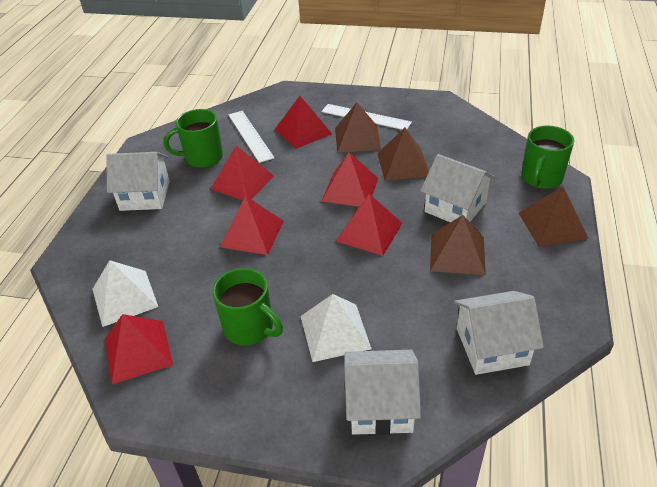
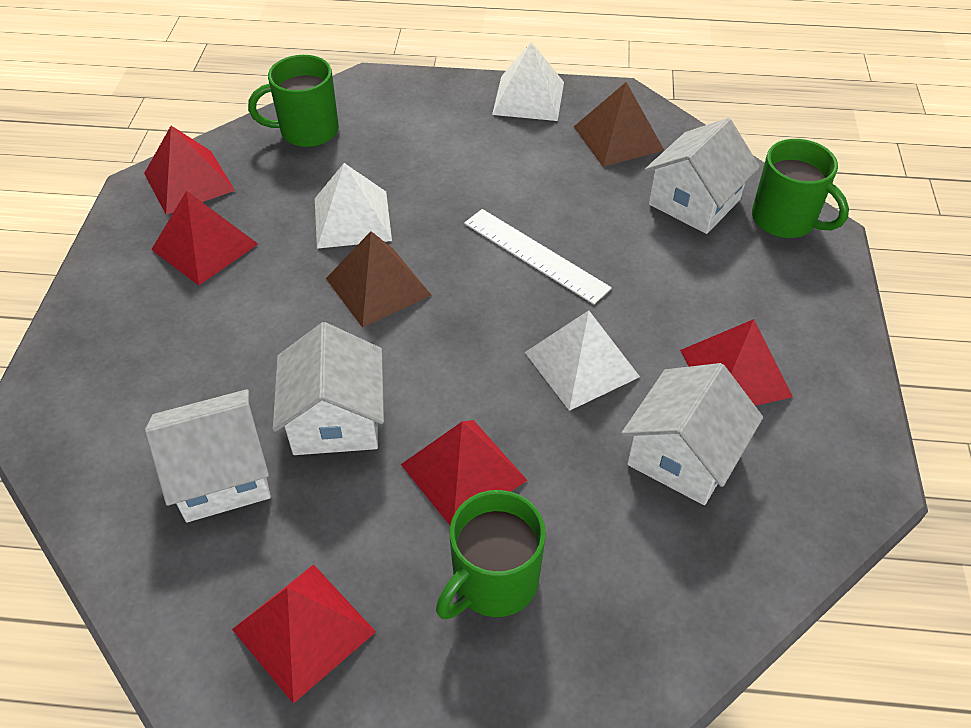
brown pyramid: [335,103,381,153] [377,128,429,181] [430,215,486,275] [519,187,589,247] = 4 -> [326,231,431,328] [574,82,664,167] = 2
red pyramid: [105,314,173,385] [211,146,274,200] [220,196,284,255] [275,96,332,149] [321,152,378,207] [336,194,402,256] = 6 -> [144,126,235,215] [151,191,258,285] [232,564,376,704] [401,420,528,525] [680,319,793,406] = 5
white pyramid: [92,260,158,327] [301,294,371,362] = 2 -> [315,163,392,249] [492,42,564,121] [525,310,640,411] = 3
white ruler: [229,111,274,163] [321,104,412,130] = 2 -> [464,209,612,304] = 1

